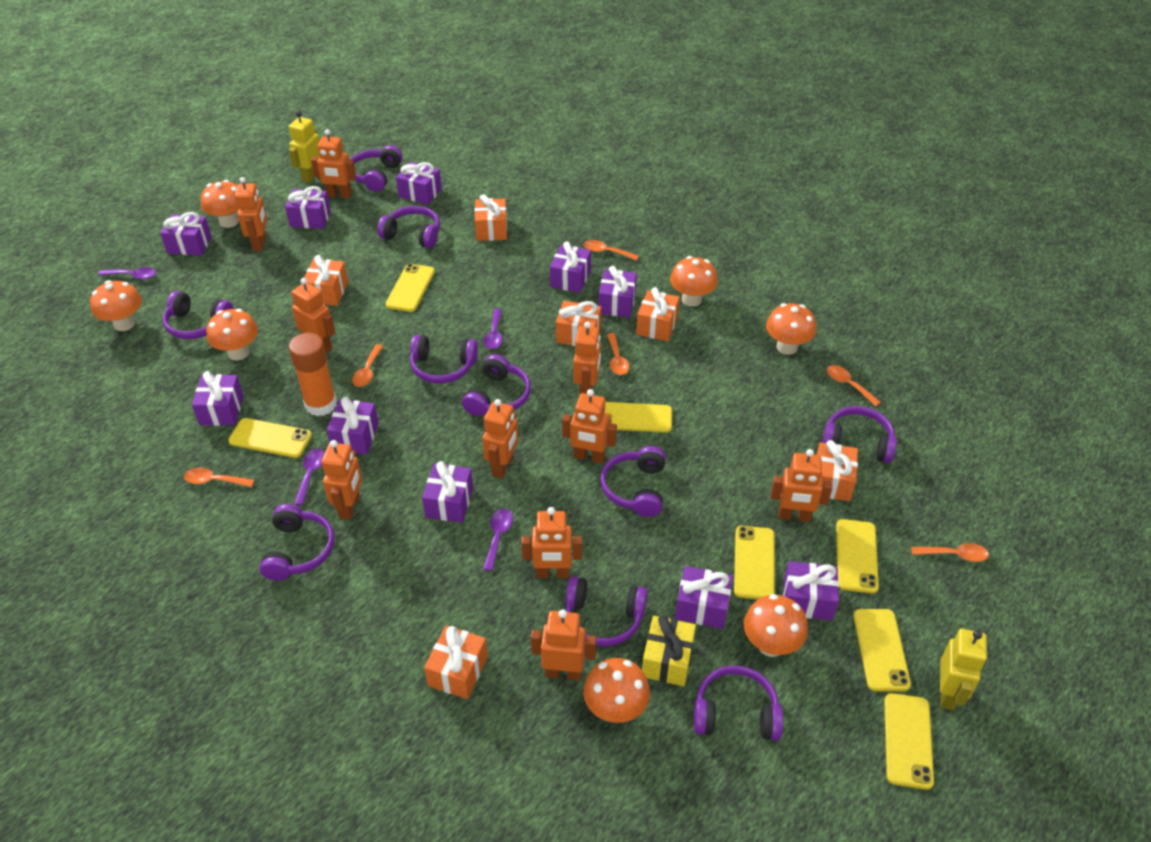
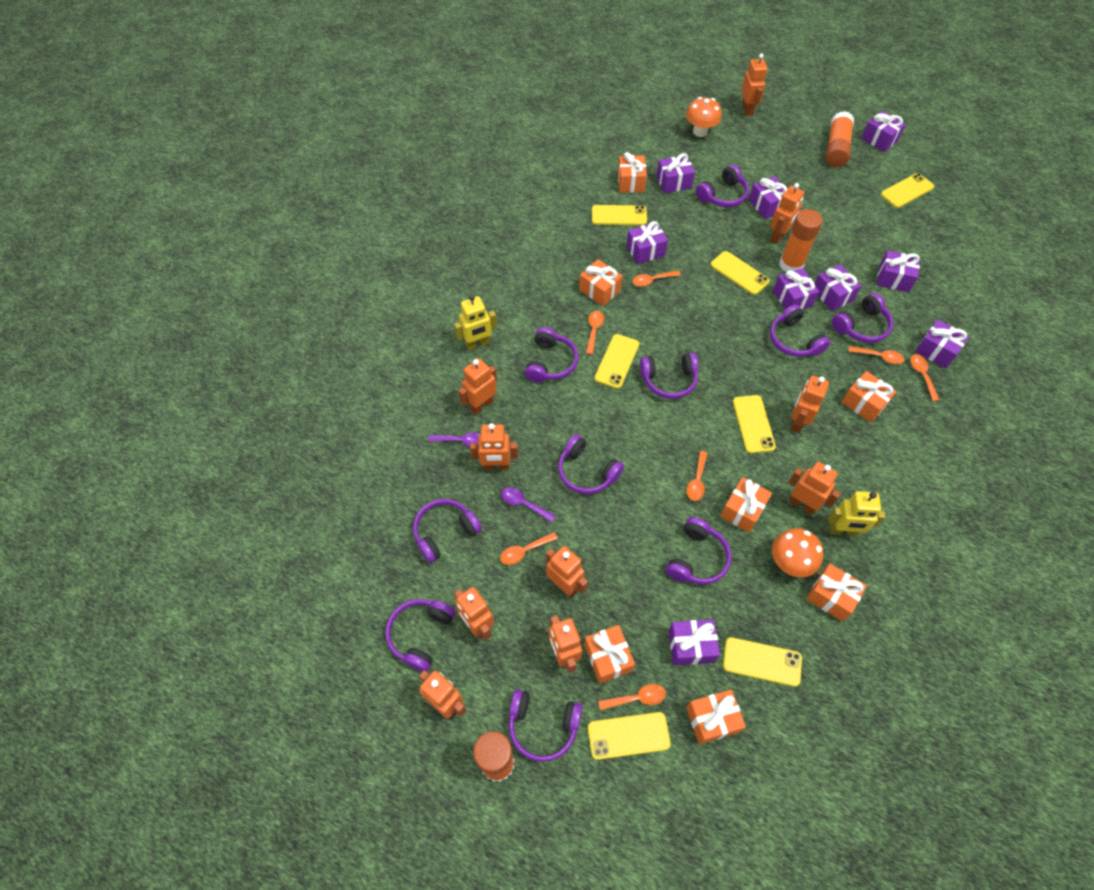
orange gift: [304,255,348,306] [424,625,488,699] [474,194,507,241] [556,301,601,346] [636,287,680,342] [816,440,858,501] = 6 -> [579,259,622,306] [584,625,635,684] [618,152,647,193] [686,690,746,744] [720,477,772,533] [806,563,867,622] [842,371,897,423] = 7
orange glue stick: [289,333,337,416] = 1 -> [473,731,515,782] [779,209,823,272] [826,111,854,167] = 3
orange mushroom: [90,280,142,331] [201,180,239,228] [206,309,258,360] [583,658,650,723] [670,256,718,307] [744,594,808,657] [766,303,816,355] = 7 -> [686,97,722,137] [772,528,823,577] = 2
orange spoon: [184,467,255,487] [352,344,383,387] [584,240,639,261] [607,333,629,375] [827,365,881,407] [911,543,989,562] = 6 -> [500,532,558,565] [586,310,604,355] [598,684,666,710] [632,271,681,287] [686,451,708,501] [848,346,904,364] [910,354,939,401] = 7
purple gift: [160,212,211,256] [192,371,244,426] [285,186,331,229] [327,396,379,455] [396,162,442,205] [422,461,473,523] [550,241,591,293] [598,266,637,317] [675,566,733,629] [783,561,839,621] = 10 -> [626,221,668,264] [656,153,695,193] [669,620,720,665] [749,176,787,219] [773,268,819,310] [815,264,861,311] [861,111,906,152] [877,251,920,292] [915,320,969,369] = 9
purple spoon: [99,267,156,279] [294,448,325,506] [483,309,502,349] [483,509,513,571] = 4 -> [428,432,480,447] [501,487,556,522] = 2
yellow gift: [642,615,696,686] = 1 -> none = 0

